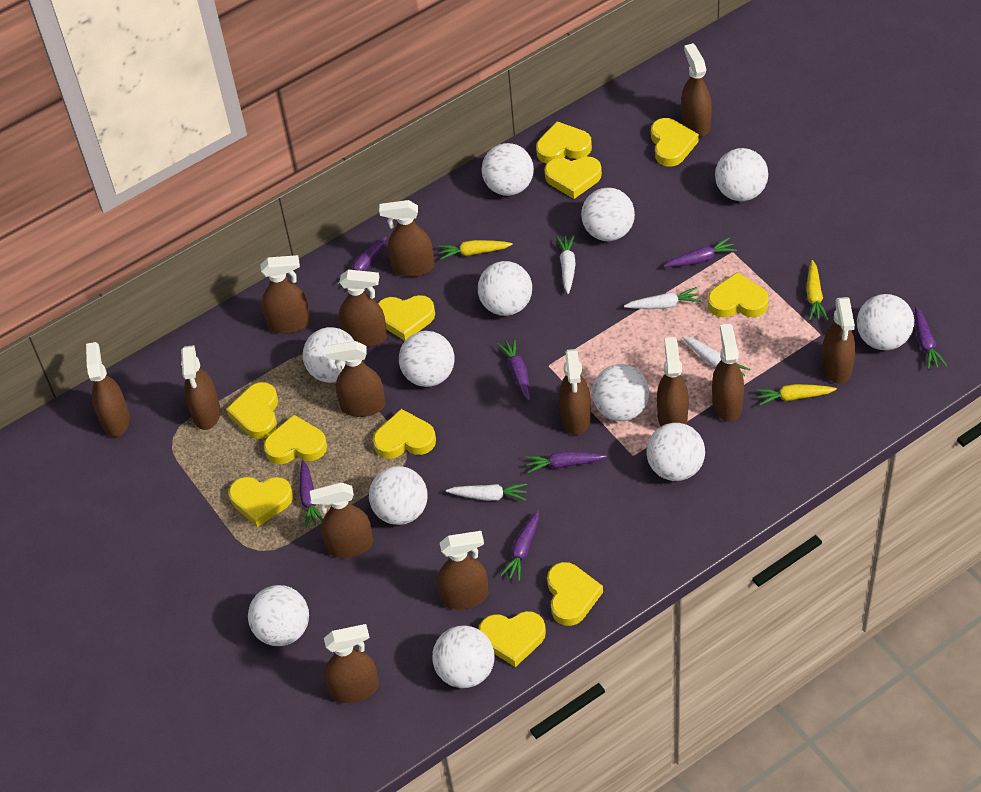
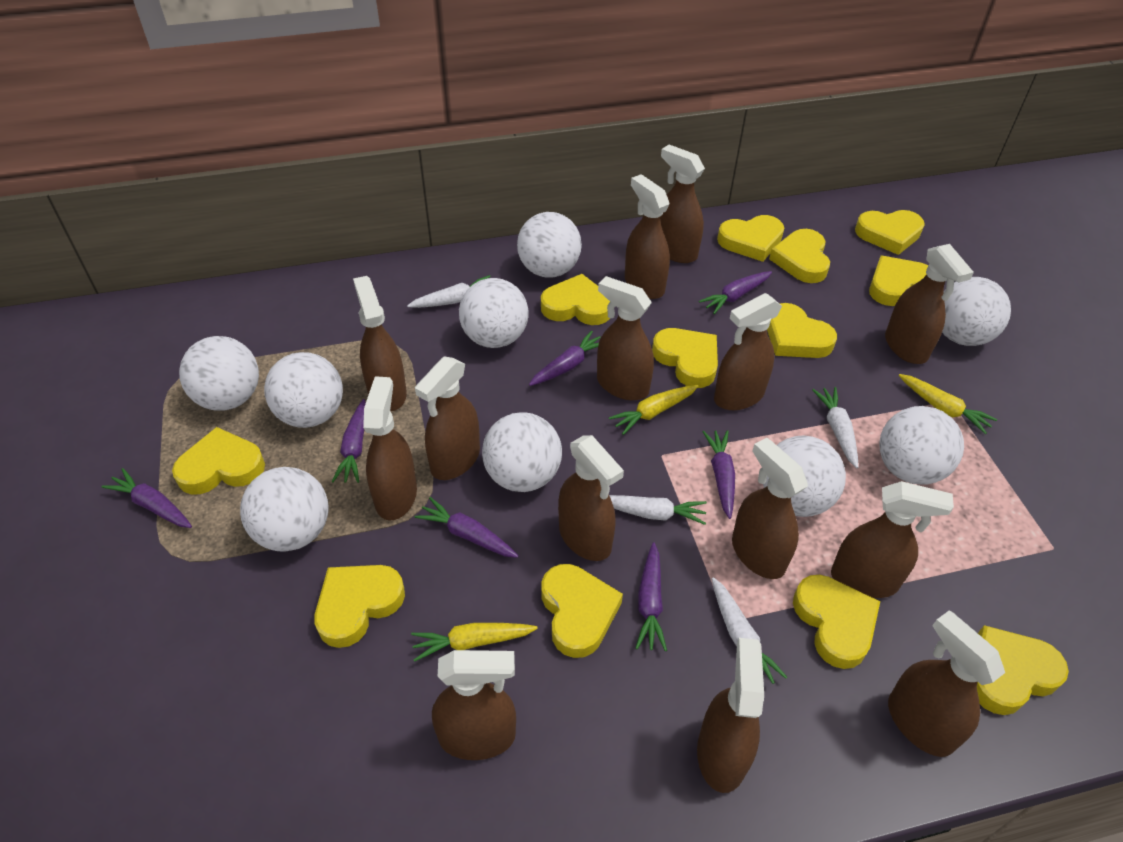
white ball: [248,585,309,646] [303,327,354,383] [369,466,428,525] [399,331,455,387] [432,625,494,688] [478,261,532,316] [482,143,534,196] [581,188,635,241] [592,364,649,421] [646,423,705,481] [715,148,768,201] [857,294,914,350] = 12 -> [179,336,259,411] [240,467,329,552] [264,352,343,428] [459,278,529,348] [482,412,562,492] [517,212,582,277] [763,435,846,517] [879,406,964,484] [942,277,1011,346] = 9
yellow heart: [226,382,278,439] [229,477,293,527] [264,415,327,464] [373,409,436,459] [378,295,435,341] [479,611,546,667] [536,121,592,164] [545,156,602,199] [547,562,603,626] [651,118,699,166] [708,272,769,318] = 11 -> [172,427,265,494] [314,565,405,648] [541,274,610,325] [541,564,623,658] [652,328,718,388] [717,215,784,262] [767,303,837,358] [769,229,830,283] [793,575,880,669] [855,210,925,255] [869,256,928,306] [977,625,1069,715] = 12

